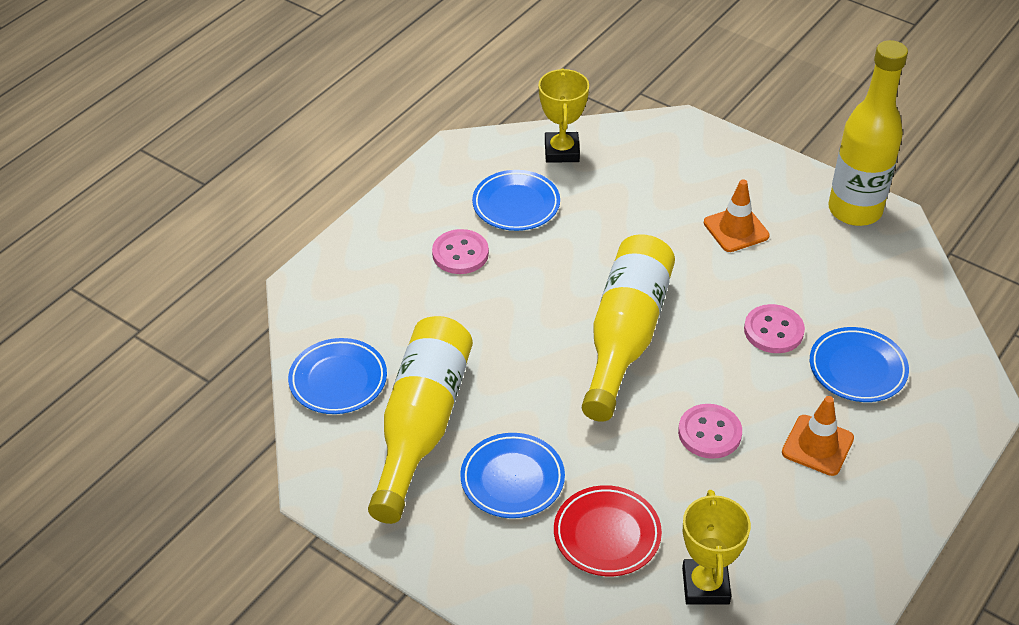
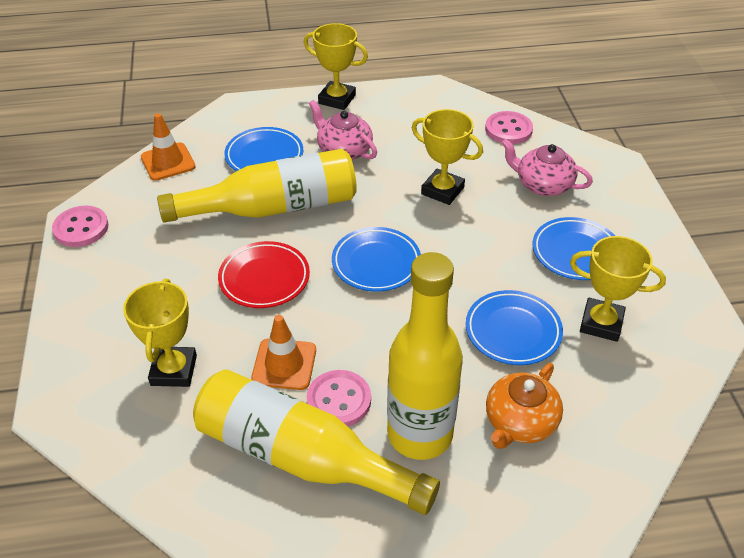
orange teapot: none = 0 -> [486,363,563,449] = 1
pink teapot: none = 0 -> [309,100,377,160] [501,139,593,196] = 2
yellow trophy: [538,68,589,163] [682,490,751,605] = 2 -> [123,279,197,387] [304,23,368,110] [412,109,483,205] [570,236,666,342] = 4

